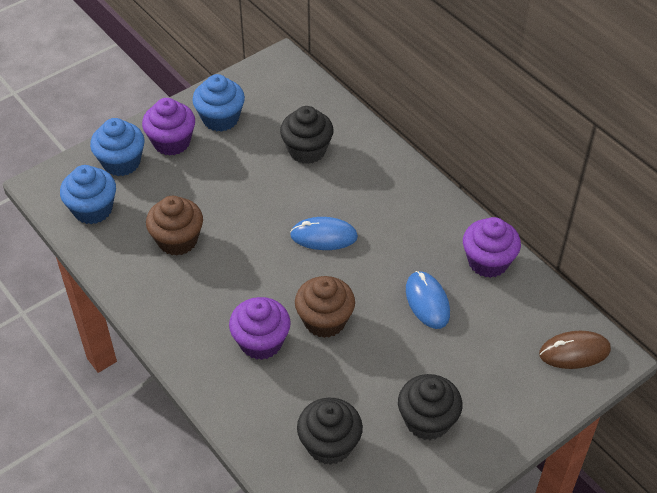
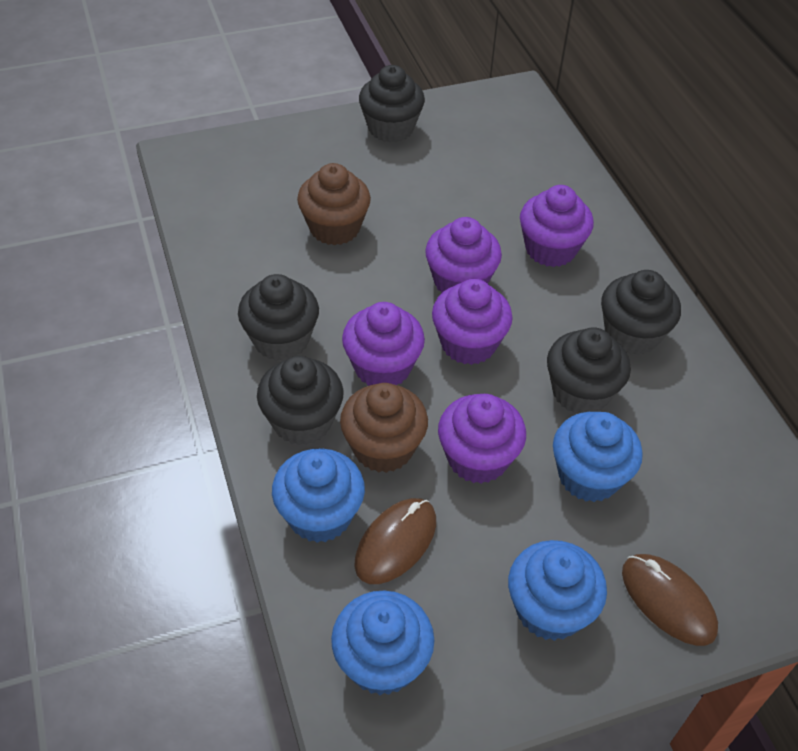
black cupcake: [280,106,334,164] [297,398,363,465] [398,374,463,440] = 3 -> [238,274,319,361] [257,356,344,445] [359,65,425,142] [547,327,631,413] [601,270,681,355] = 5
blue cupcake: [60,165,116,224] [90,118,145,176] [192,74,245,132] = 3 -> [272,448,365,543] [331,591,435,695] [508,540,607,641] [553,412,643,502] = 4
blue mouse: [290,217,358,250] [406,271,450,329] = 2 -> none = 0
brown mouse: [539,331,611,369] = 1 -> [354,498,436,584] [622,554,718,646] = 2
purple cupcake: [142,98,195,156] [229,297,291,360] [463,217,521,278] = 3 -> [342,302,425,386] [425,217,502,293] [432,279,513,365] [438,394,526,484] [520,185,594,267] = 5

